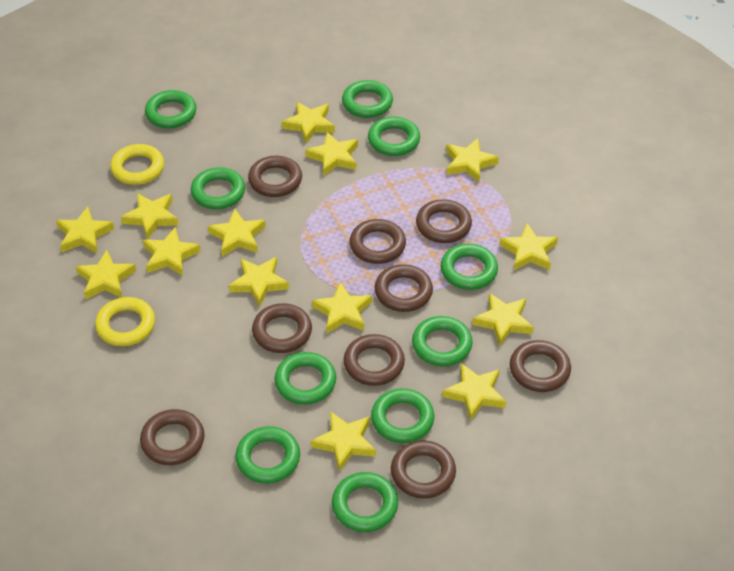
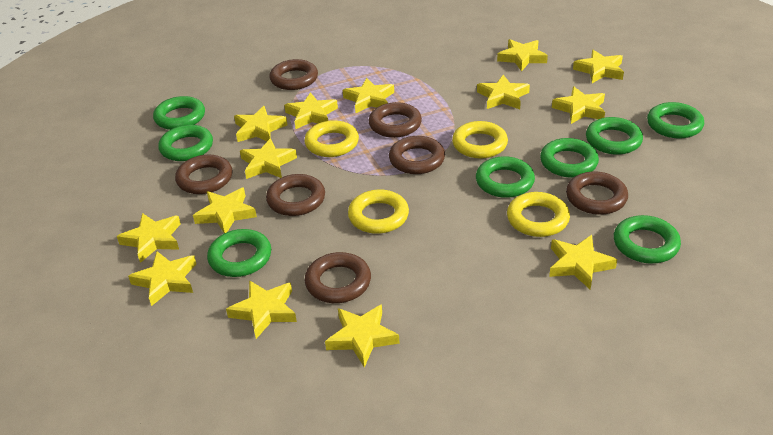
brown ring: [140,409,205,465] [248,156,302,197] [252,303,312,353] [344,334,405,386] [350,219,406,264] [375,264,433,312] [391,440,456,499] [416,199,472,243] [510,340,571,392] = 9 -> [175,155,232,194] [266,174,325,216] [269,59,318,90] [305,252,371,303] [369,102,422,138] [389,136,445,174] [566,171,628,215] = 7
green ring: [145,90,197,128] [191,167,245,209] [235,426,300,484] [274,352,336,405] [332,472,398,532] [342,80,393,118] [368,117,420,156] [371,388,434,443] [412,316,473,366] [441,244,498,290] = 10 -> [153,96,205,130] [158,125,213,161] [207,229,271,277] [476,156,535,198] [540,138,599,177] [586,117,643,155] [614,215,681,263] [647,102,704,139] = 8
yellow ring: [95,297,155,346] [110,144,164,185] = 2 -> [304,120,359,157] [348,189,409,234] [452,121,508,158] [507,192,570,237] = 4

